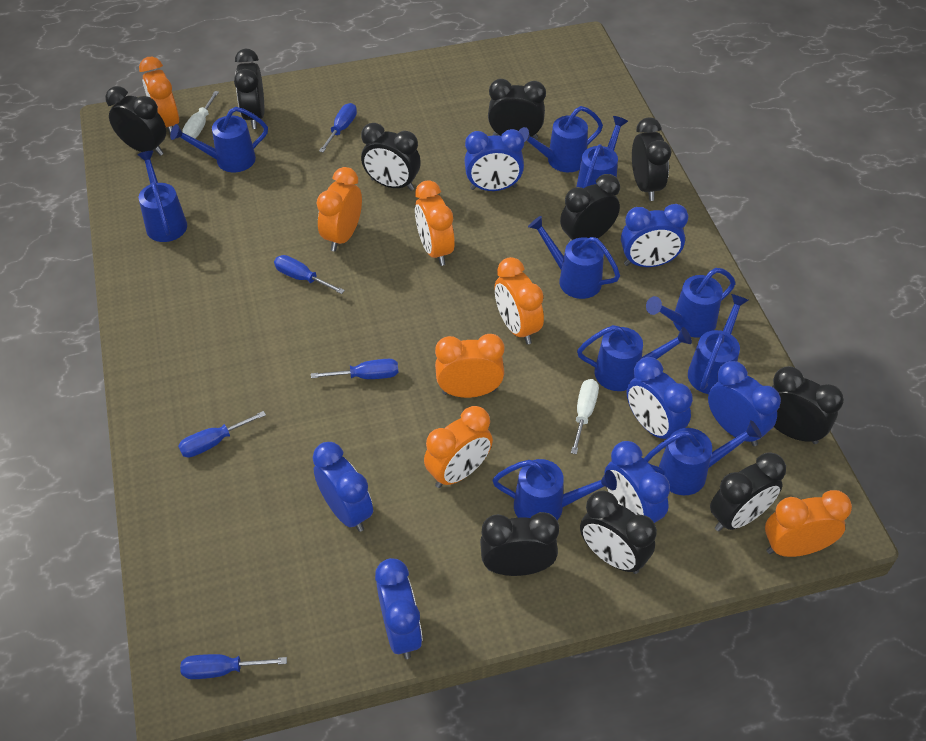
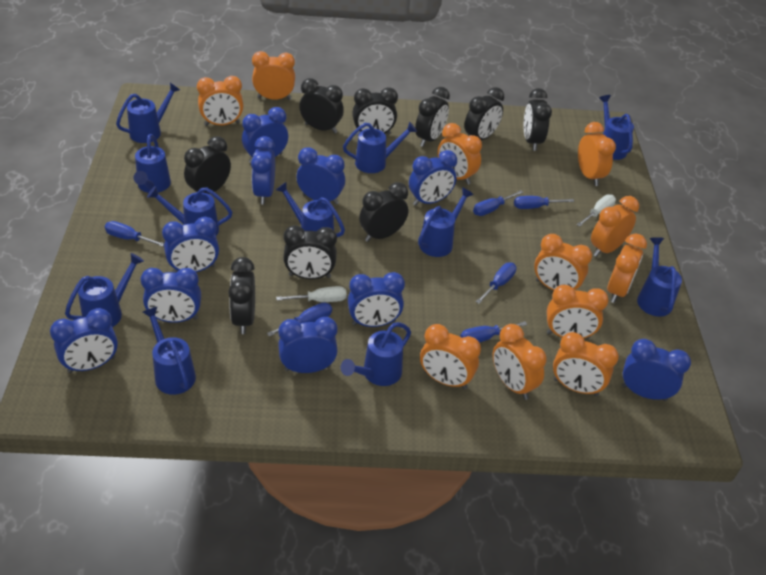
black clock: [105,86,166,156] [234,48,264,129] [361,123,421,191] [480,512,559,576] [488,79,546,139] [560,174,620,244] [580,490,657,574] [632,117,671,201] [710,452,786,531] [772,366,844,444] = 10 -> [184,136,231,194] [228,257,255,334] [283,225,337,279] [299,78,344,133] [352,87,398,136] [359,182,408,242] [415,87,450,147] [464,87,504,140] [524,88,552,151] = 9
blue clock: [313,442,373,532] [375,558,422,659] [464,129,524,191] [604,441,670,523] [621,204,688,267] [627,357,693,439] [708,361,781,446] = 7 -> [50,308,118,373] [141,268,201,323] [162,217,219,273] [242,107,288,163] [251,136,275,205] [278,317,338,373] [297,147,345,205] [348,272,405,327] [409,150,457,206] [622,339,691,401] = 10
blue screwdriver: [178,411,266,458] [180,654,287,679] [274,255,345,294] [311,359,399,379] [319,103,357,152] = 5 -> [105,221,164,247] [267,302,332,337] [460,321,527,343] [473,190,524,216] [476,263,517,304] [514,196,574,209] = 6
blue watering can: [137,151,187,242] [170,107,268,172] [492,459,617,520] [519,106,603,172] [528,216,620,299] [576,116,628,188] [577,325,692,391] [644,420,762,495] [646,268,736,338] [688,294,749,394] = 10 -> [65,253,144,327] [116,83,180,143] [133,134,171,193] [142,306,196,395] [147,186,232,235] [276,182,345,237] [341,322,411,386] [343,122,417,173] [418,187,474,257] [599,95,634,160] [637,237,682,317] = 11
orange clock: [139,57,179,134] [317,167,362,252] [415,180,455,266] [424,406,493,488] [435,334,504,398] [495,257,544,344] [765,490,852,557] = 7 -> [197,76,243,126] [252,51,295,100] [420,324,481,389] [438,123,482,185] [493,324,547,400] [534,234,592,290] [547,285,609,339] [553,332,619,396] [578,122,616,186] [591,196,639,257] [607,233,647,303] = 11

